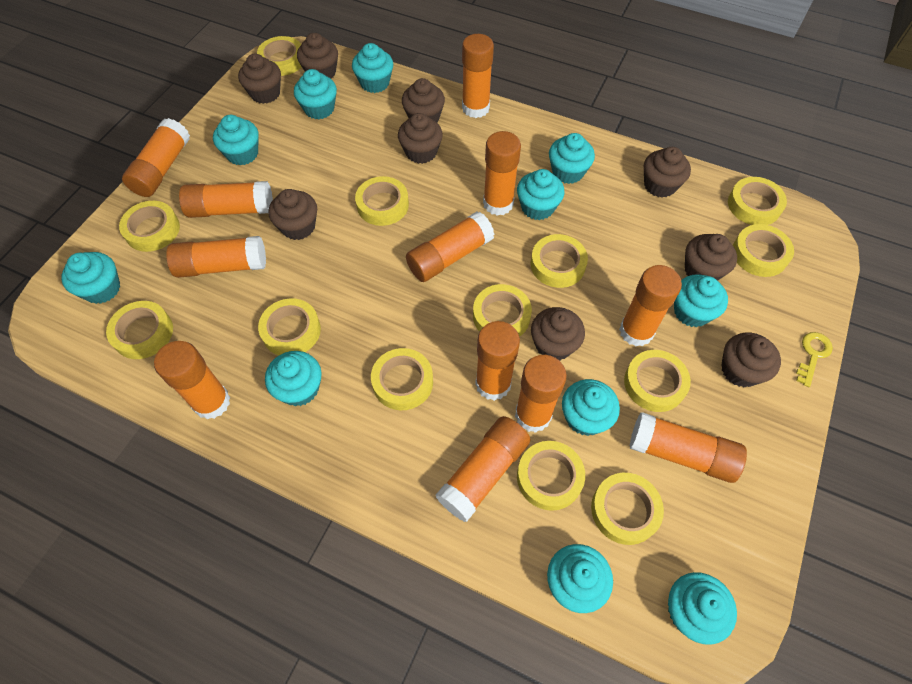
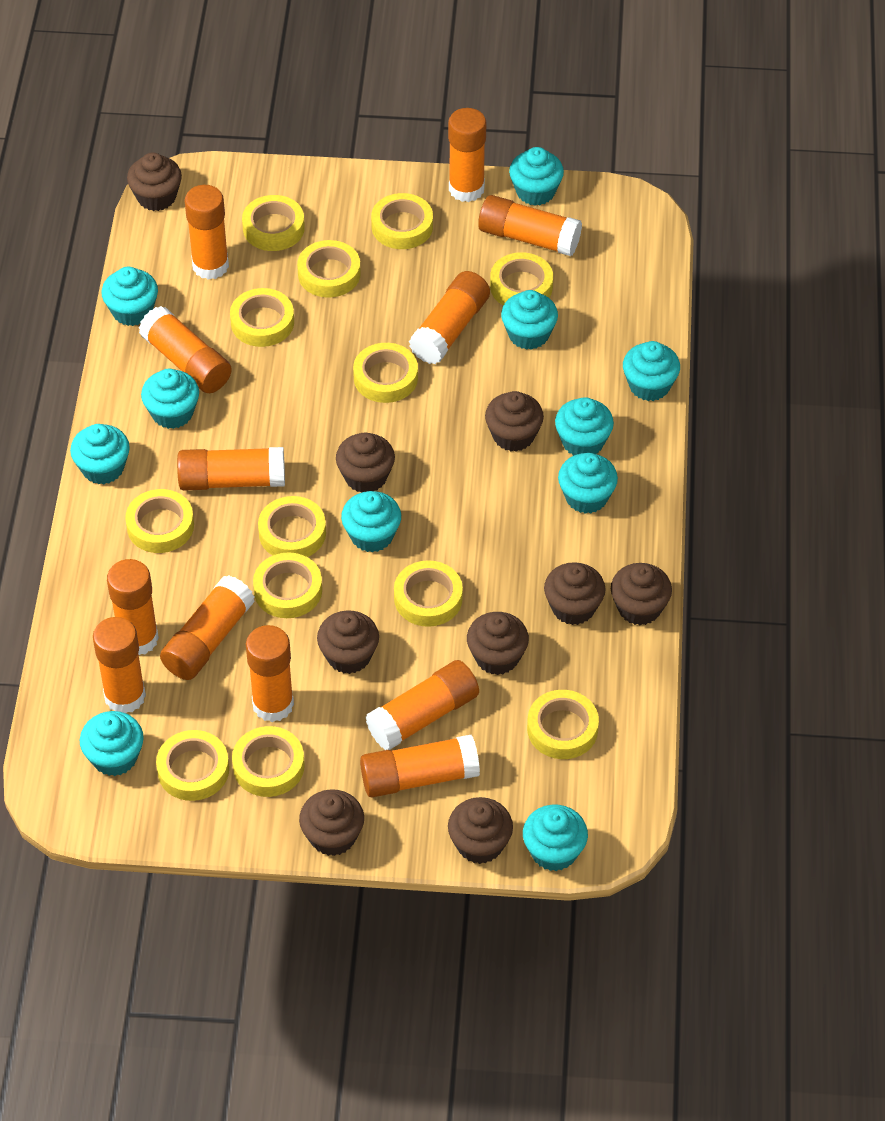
yellow key: [796,332,833,387] = 1 -> none = 0

